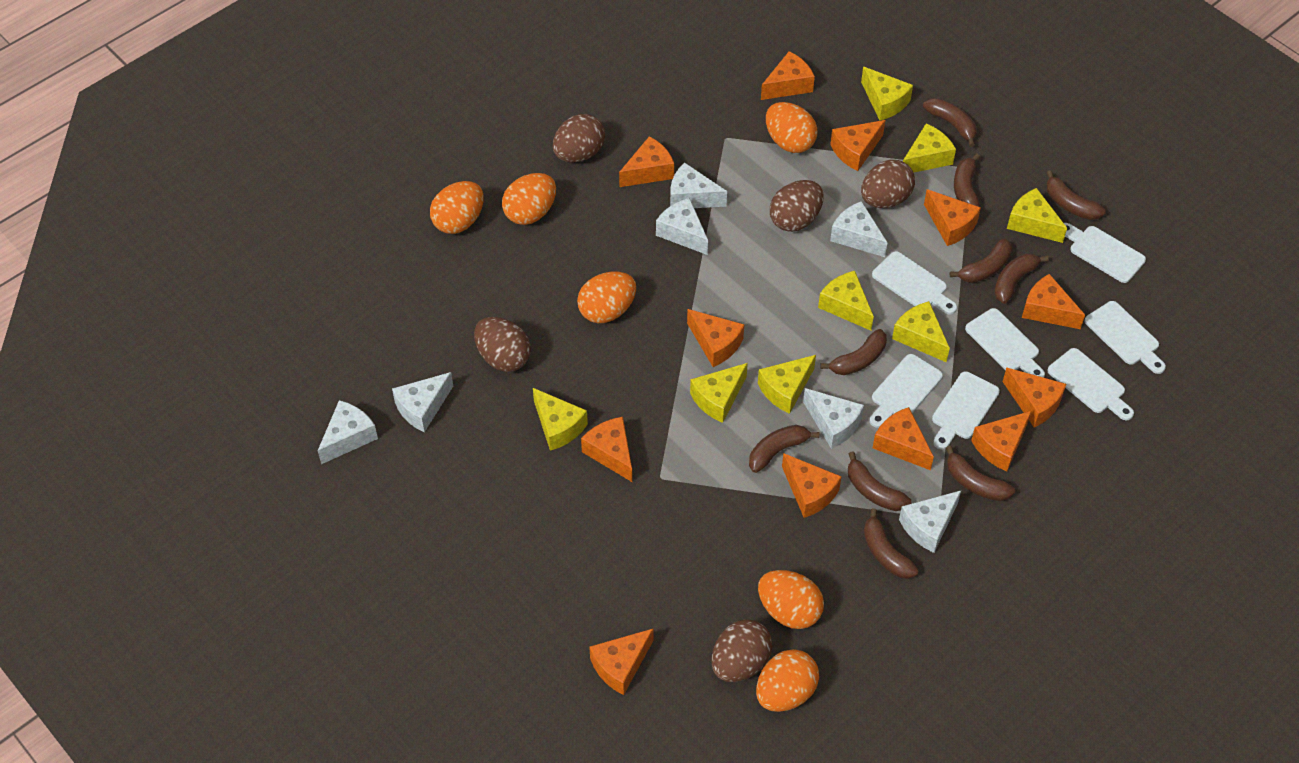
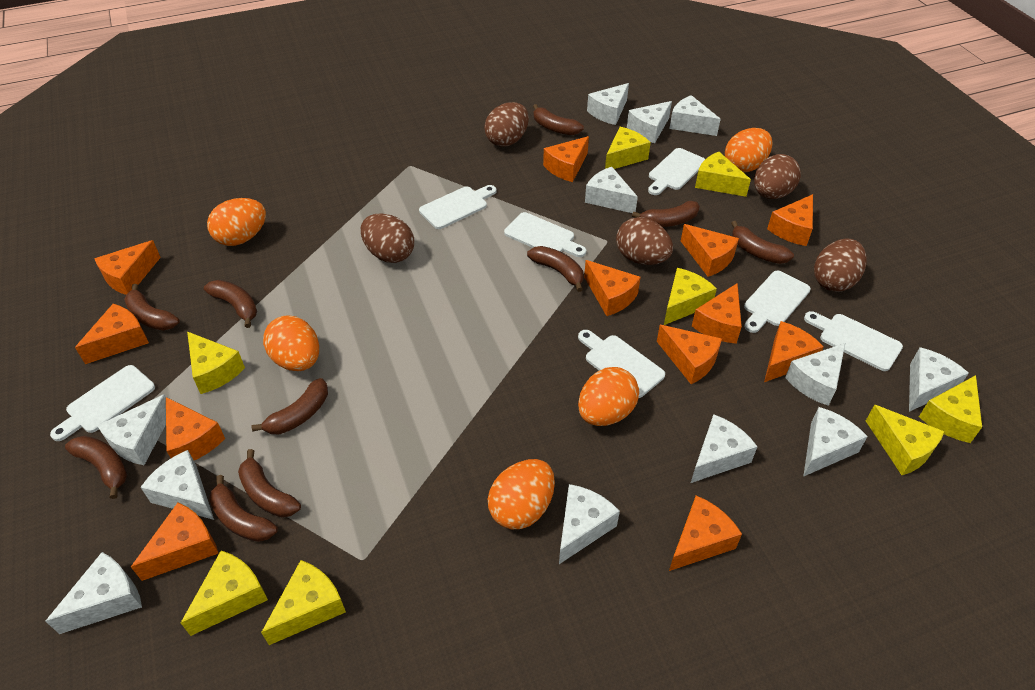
orange egg: [430,181,484,234] [502,173,556,225] [577,272,636,323] [756,649,819,712] [758,570,824,629] [766,102,817,153] = 6 -> [207,198,266,246] [263,315,319,371] [488,459,555,529] [578,367,639,426] [725,128,773,172] = 5
white cheese: [318,400,378,464] [392,372,453,432] [656,198,708,255] [670,162,727,208] [803,388,864,449] [830,201,887,257] [899,491,961,553] = 7 -> [45,552,142,634] [97,394,166,465] [140,450,214,520] [559,484,620,564] [585,167,638,213] [587,83,629,125] [627,101,672,143] [669,95,721,136] [691,414,757,483] [785,343,845,406] [803,407,868,477] [909,347,969,412] = 12

